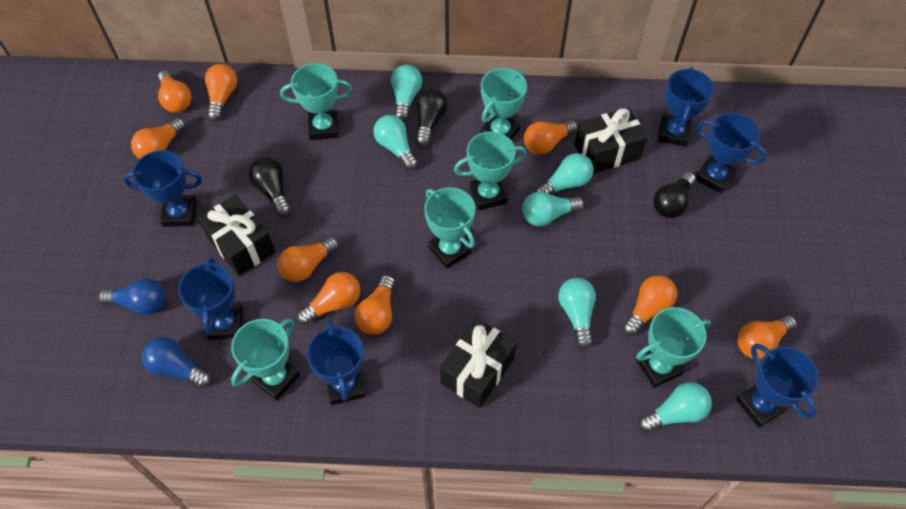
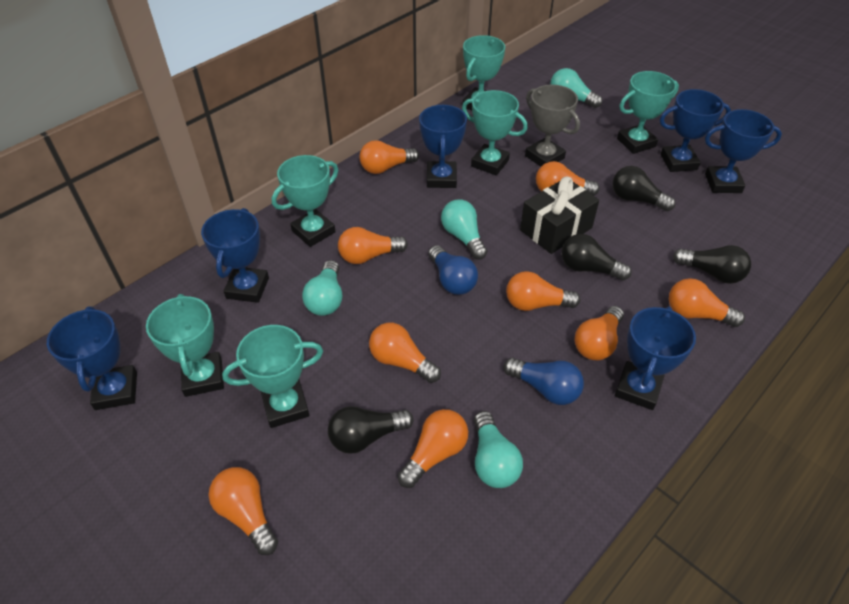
black gift: [198,195,275,276] [440,318,517,408] [575,107,648,174] = 3 -> [520,176,599,254] = 1
black light bulb: [249,157,291,216] [416,88,448,146] [653,172,696,218] = 3 -> [328,406,414,454] [562,234,632,281] [612,166,676,211] [673,245,751,284] = 4
grey trophy: none = 0 -> [525,84,580,167] = 1
turquoise light bulb: [373,115,418,170] [391,65,422,122] [522,192,584,226] [535,153,593,195] [558,278,596,349] [639,382,712,433] = 6 -> [302,260,342,316] [441,199,487,260] [474,411,523,488] [550,68,602,108] = 4

